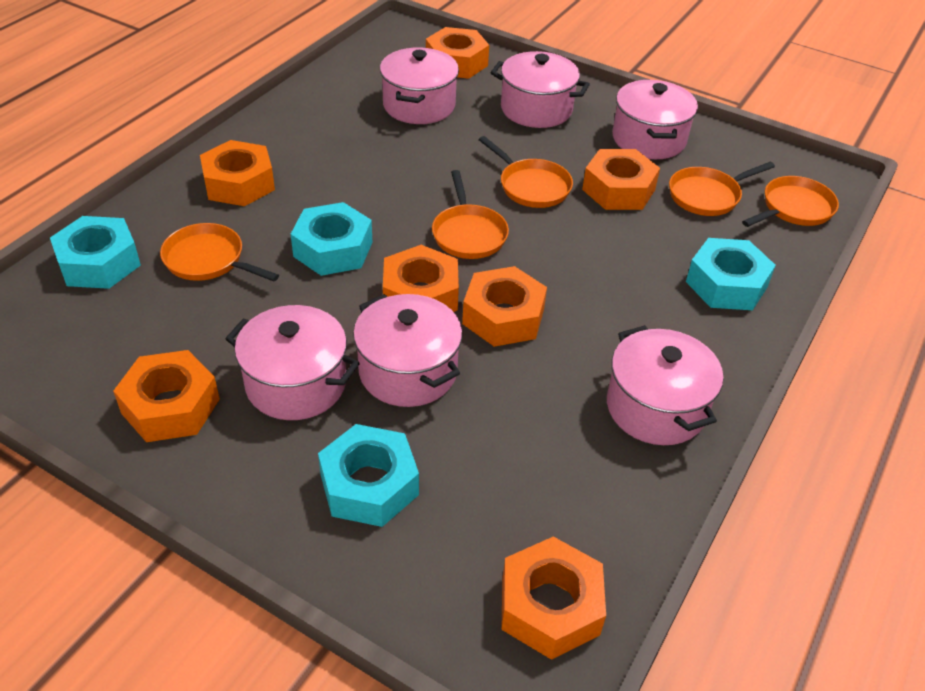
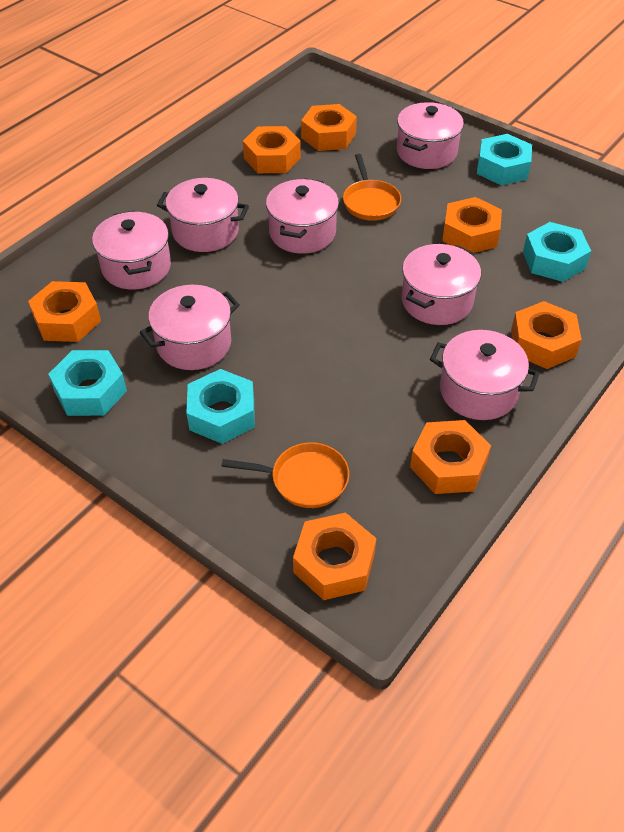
orange pan: [160,223,279,281] [432,170,509,259] [479,136,573,208] [669,162,775,216] [742,176,839,227] = 5 -> [221,442,349,508] [343,154,401,221] = 2
pink pot: [225,305,360,420] [353,294,462,407] [380,48,459,124] [490,51,590,128] [607,325,723,445] [612,80,698,159] = 6 -> [92,211,171,289] [140,285,240,370] [157,178,249,252] [266,178,339,254] [397,102,464,169] [401,244,481,325] [430,330,540,420] = 7

